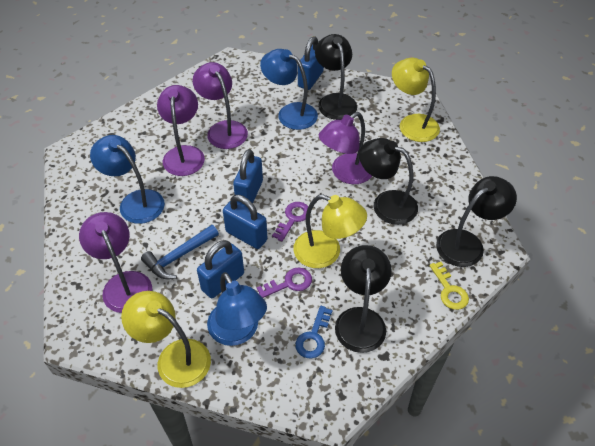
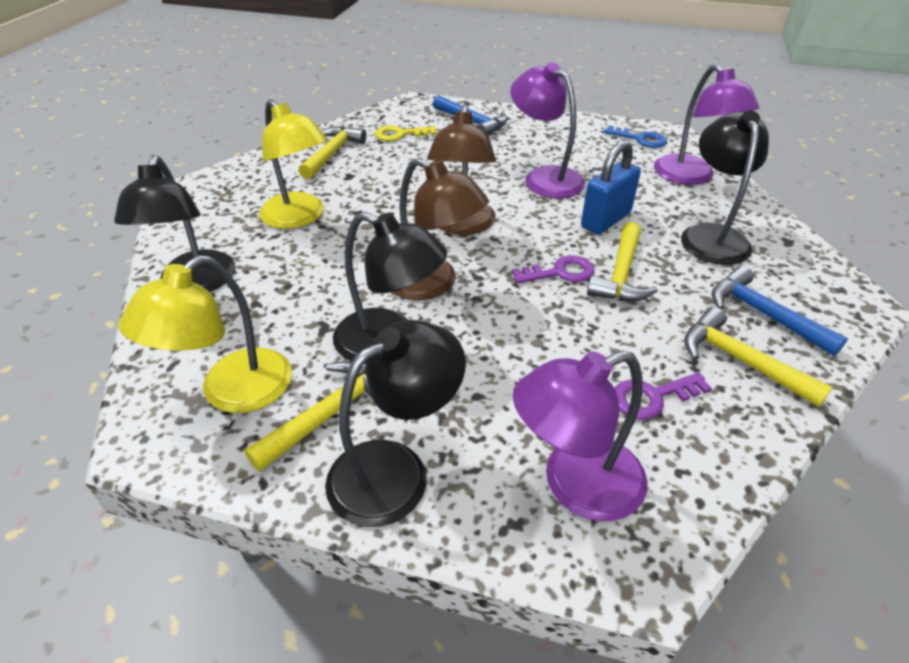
blue hammer: [141,225,219,279] = 1 -> [433,95,507,136] [712,266,848,356] = 2
blue lamp: [90,135,165,224] [207,272,267,346] [260,49,318,130] = 3 -> none = 0
blue padlock: [197,240,244,298] [223,195,268,249] [233,149,263,206] [298,36,324,90] = 4 -> [581,140,641,234] = 1
brown lamp: none = 0 -> [392,158,488,300] [427,105,496,235] = 2
purple lamp: [79,212,152,313] [157,85,205,176] [193,62,248,149] [319,112,372,184] = 4 -> [510,62,585,198] [513,351,647,521] [654,64,759,185] = 3
yellow hammer: none = 0 -> [244,361,371,471] [298,126,367,179] [587,222,658,301] [684,307,833,407] = 4
yellow lamp: [121,291,211,388] [293,194,367,268] [392,58,440,142] = 3 -> [118,255,292,413] [259,99,328,229] = 2

